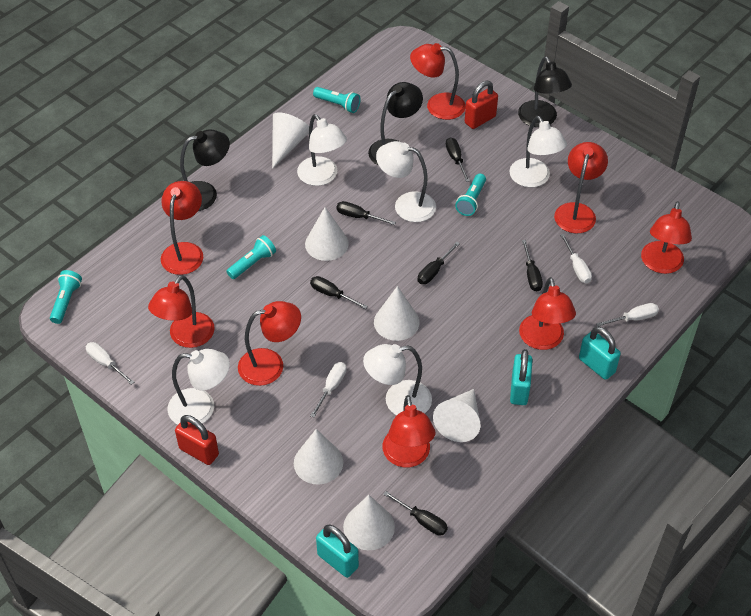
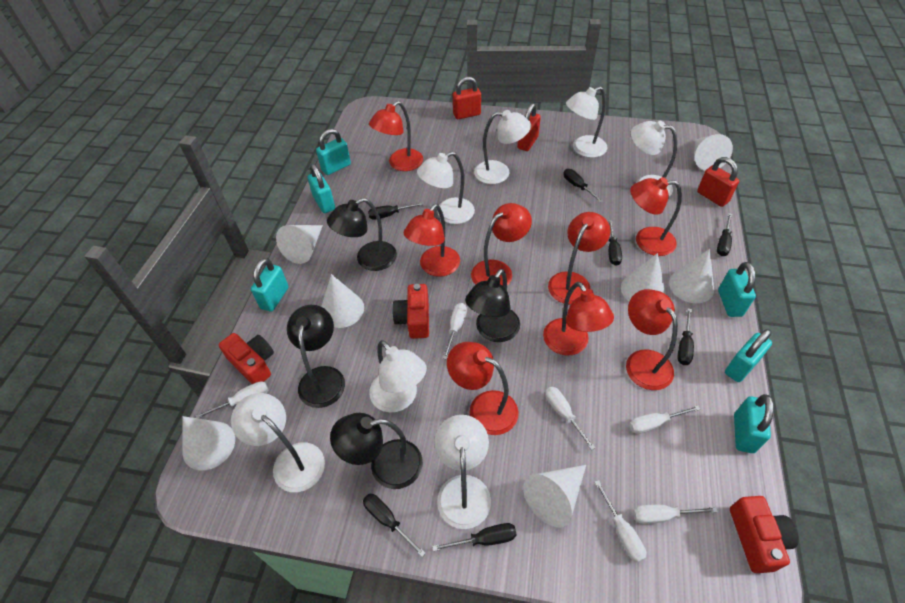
black lamp: [180,129,230,211] [368,82,423,166] [518,56,572,127] = 3 -> [287,305,345,408] [327,198,397,271] [330,413,423,489] [465,269,520,342] = 4
black screwdriver: [310,276,368,309] [336,201,396,225] [383,491,448,536] [417,242,460,284] [446,137,470,182] [522,240,543,291] = 6 -> [363,494,426,557] [368,202,424,220] [432,523,517,552] [564,169,603,203] [608,219,622,266] [678,308,694,365] [717,213,732,256] = 7
red camera: none = 0 -> [219,333,274,384] [392,284,429,339] [730,496,799,573] = 3
red padlock: [175,415,219,465] [465,81,498,129] = 2 -> [453,77,481,119] [517,103,541,151] [697,157,739,207] = 3
turquoise flashlight: [50,270,82,324] [226,235,276,279] [313,87,361,113] [455,174,486,216] = 4 -> none = 0
turquoise padlock: [316,525,359,578] [510,349,533,405] [579,327,621,380] = 3 -> [251,258,289,312] [307,164,335,213] [316,129,351,175] [718,262,756,317] [725,329,772,382] [734,394,774,453] = 6
white cone: [272,112,309,169] [294,429,343,485] [305,207,349,261] [343,495,395,550] [374,286,420,341] [433,389,480,442] = 6 -> [182,416,235,470] [276,225,323,264] [321,274,364,328] [523,465,586,528] [621,253,666,301] [669,249,714,303] [695,134,733,171] = 7
white lamp: [168,349,230,424] [297,114,347,186] [363,344,432,415] [376,141,436,222] [509,116,567,187] = 5 -> [231,393,325,492] [369,340,427,413] [417,152,475,224] [435,415,491,529] [474,110,531,184] [566,87,607,158] [631,121,677,196] = 7
white screwdriver: [86,342,134,385] [310,362,347,418] [560,234,592,283] [596,303,659,327] = 4 -> [195,381,268,419] [443,303,467,360] [545,387,595,450] [594,480,647,563] [629,406,701,434] [633,505,718,524] = 6

